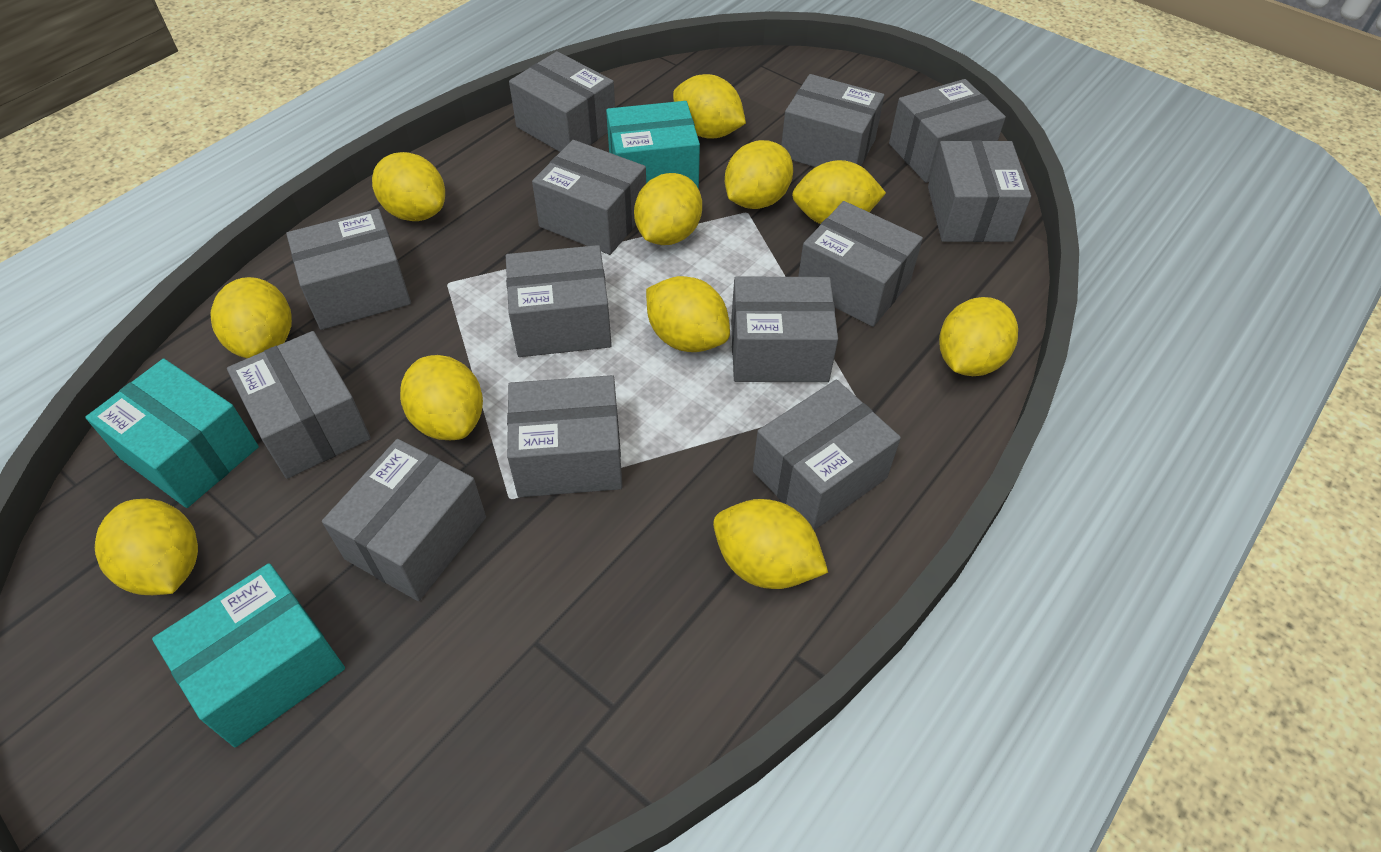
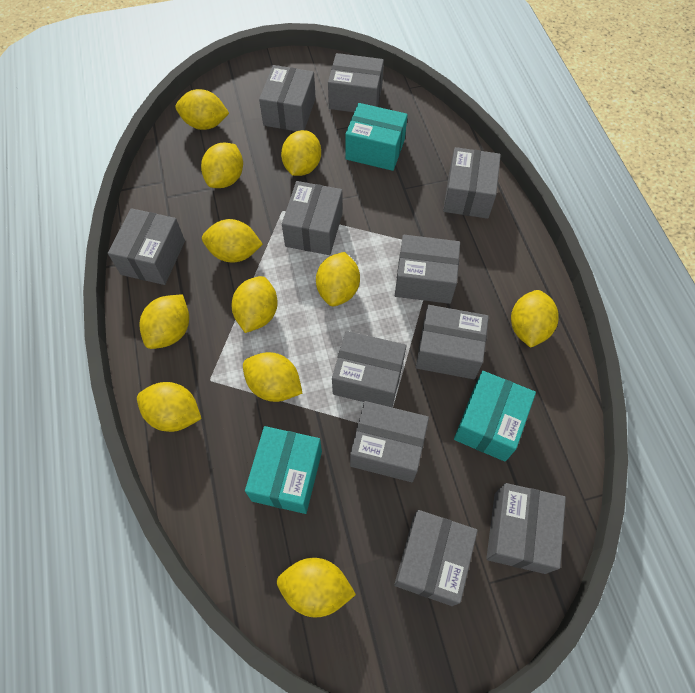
grey box: [227,331,371,479] [286,209,411,330] [322,439,486,601] [506,245,612,357] [507,375,623,497] [509,51,615,152] [532,140,646,255] [731,276,838,382] [753,380,901,531] [781,74,884,167] [798,201,923,327] [889,79,1006,183] [928,140,1031,242] = 13 -> [108,208,185,285] [259,65,316,131] [282,181,343,255] [328,53,384,112] [332,331,407,407] [350,401,429,482] [394,510,478,606] [395,235,460,304] [416,305,489,379] [443,147,501,219] [486,483,566,574] = 11

